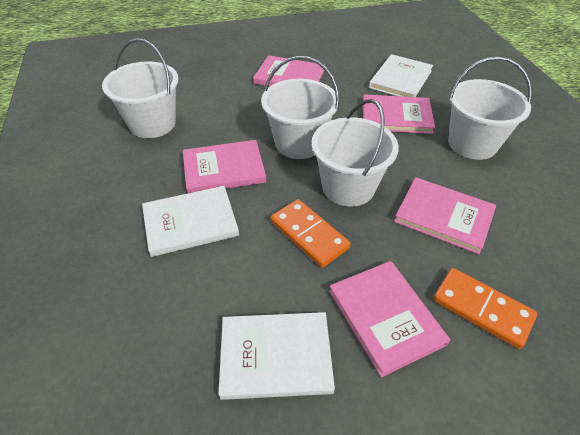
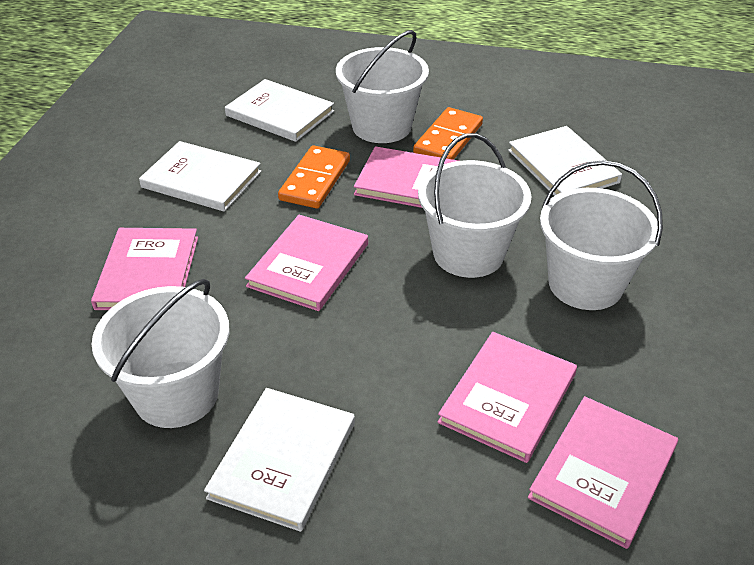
white book: [142,186,239,257] [218,312,335,400] [369,54,433,97] = 3 -> [139,141,261,212] [204,388,355,532] [225,79,334,142] [508,126,622,196] = 4

